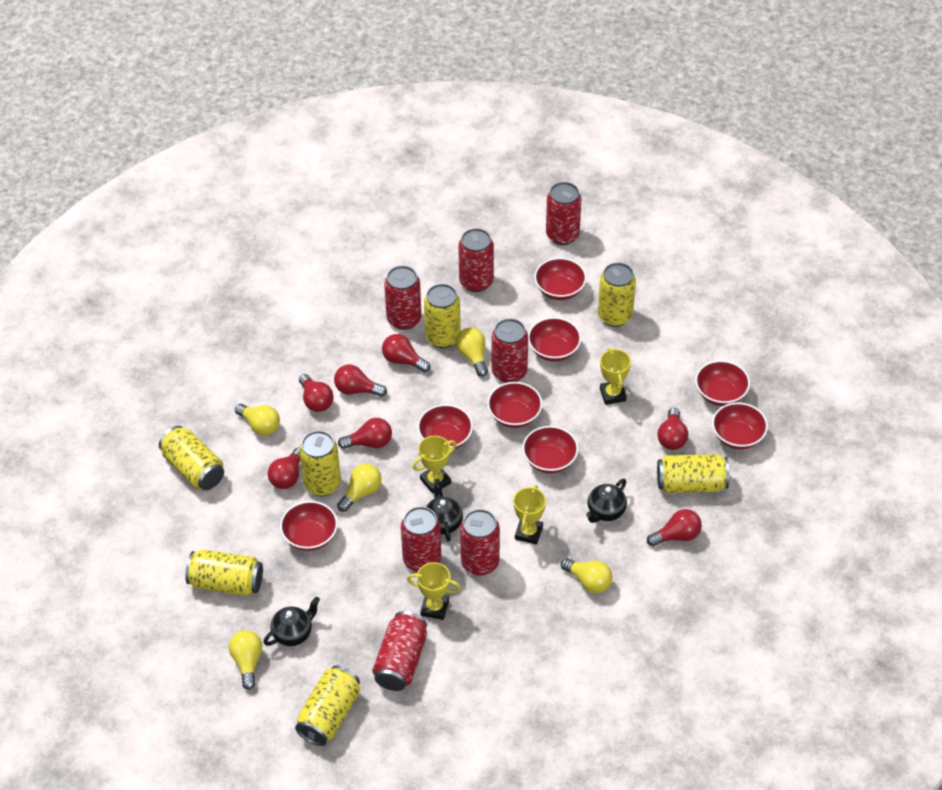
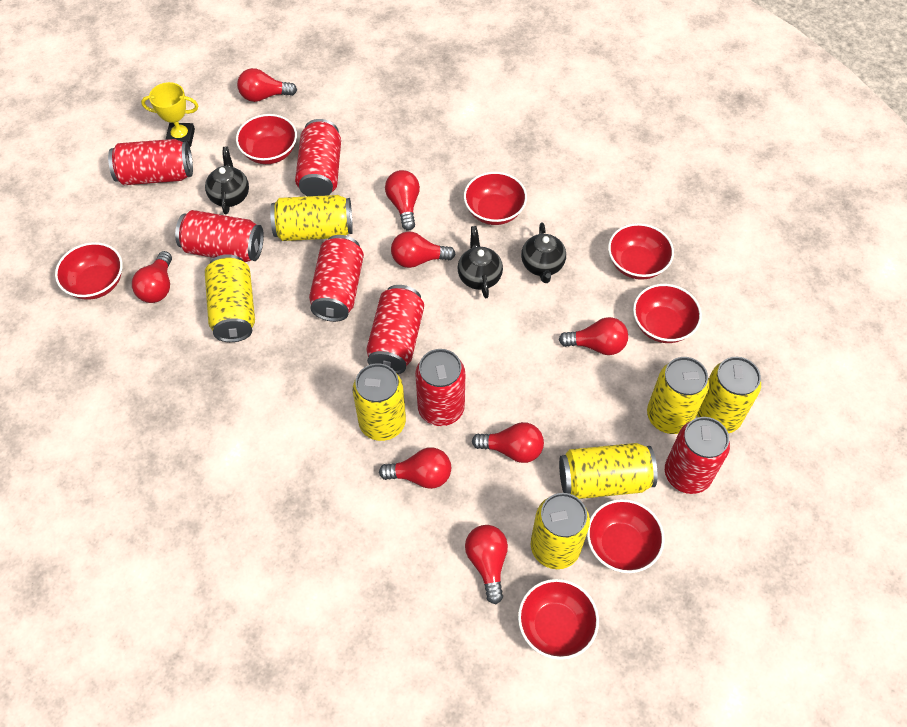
red bowl: [280,501,338,551] [417,404,473,450] [487,382,543,428] [522,426,579,474] [528,317,581,362] [534,258,587,300] [695,360,750,406] [712,402,768,449] = 8 -> [55,242,123,300] [236,114,297,164] [464,172,527,225] [518,579,599,660] [587,499,665,573] [608,223,674,280] [633,284,702,343] = 7
red light bulb: [268,448,300,489] [299,374,334,412] [334,365,387,397] [338,418,392,449] [382,334,431,373] [647,509,702,547] [658,408,688,450] = 7 -> [132,251,172,303] [237,68,297,102] [379,447,451,489] [385,170,420,231] [391,231,455,268] [465,525,508,604] [472,422,544,463] [559,317,628,355] = 8
yellow light bulb: [229,630,262,690] [235,404,280,436] [337,464,382,512] [456,327,488,377] [561,558,613,593] = 5 -> none = 0
yellow trophy: [407,562,461,620] [413,436,457,494] [513,485,546,545] [600,347,631,405] = 4 -> [141,82,199,147] = 1

